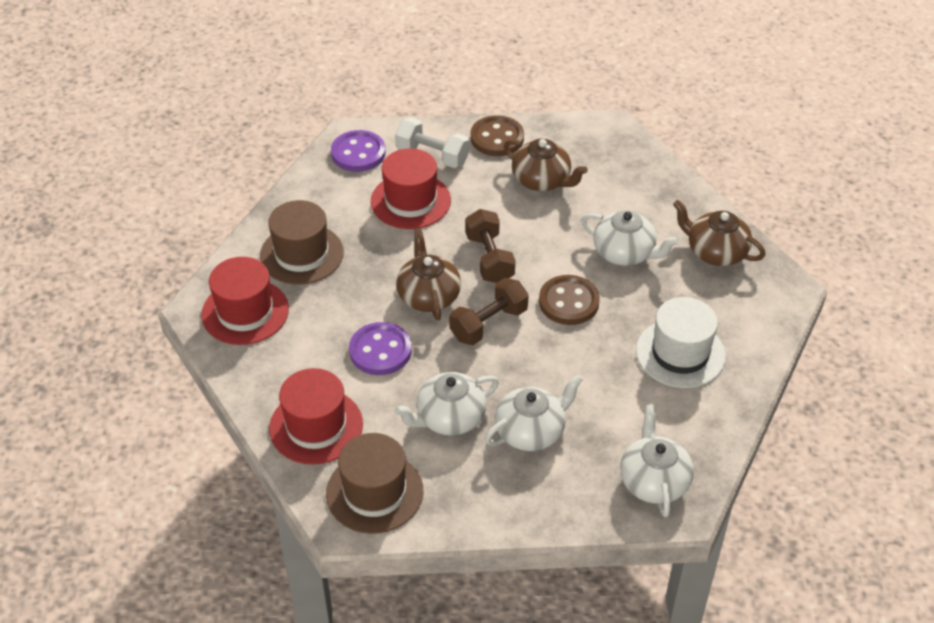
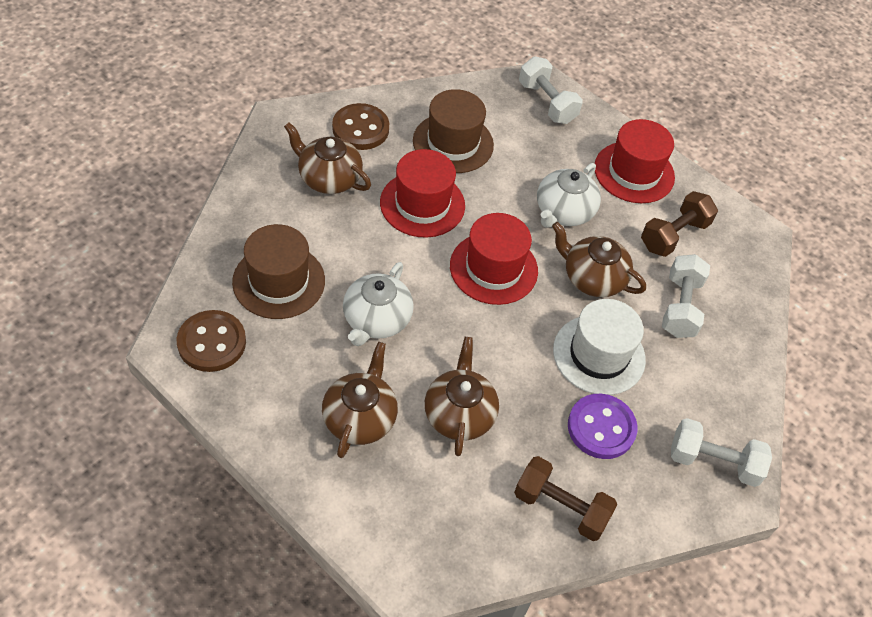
brown teapot: [396,228,461,321] [504,139,588,191] [673,200,766,266] = 3 -> [284,122,371,194] [322,342,398,458] [425,337,499,456] [552,222,646,297] = 4
purple button: [331,130,385,172] [349,322,412,375] = 2 -> [568,394,638,459] = 1
white dumbbell: [395,118,470,168] = 1 -> [519,56,583,124] [662,254,710,338] [671,418,772,487] = 3
white teapot: [395,372,499,436] [485,374,583,451] [581,210,679,266] [620,404,694,517] = 4 -> [343,262,414,346] [537,163,601,228] = 2

